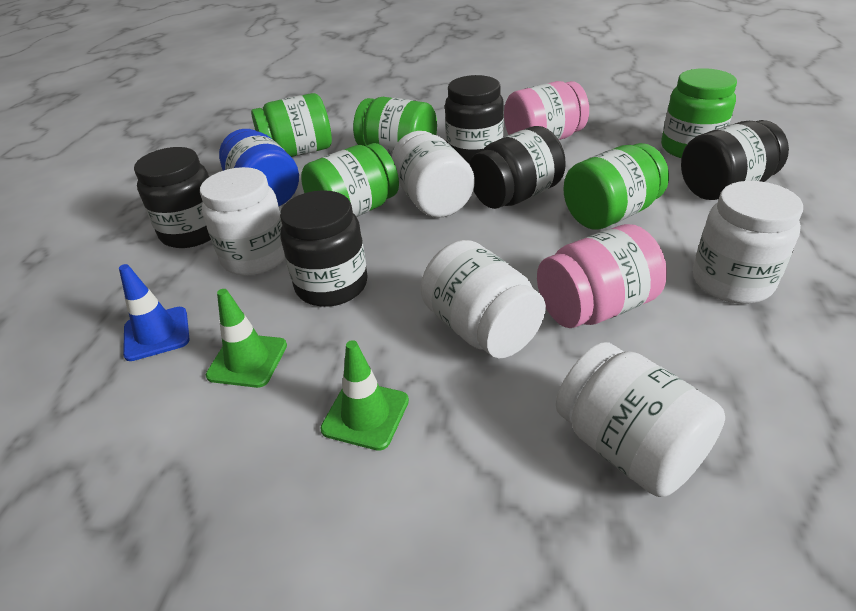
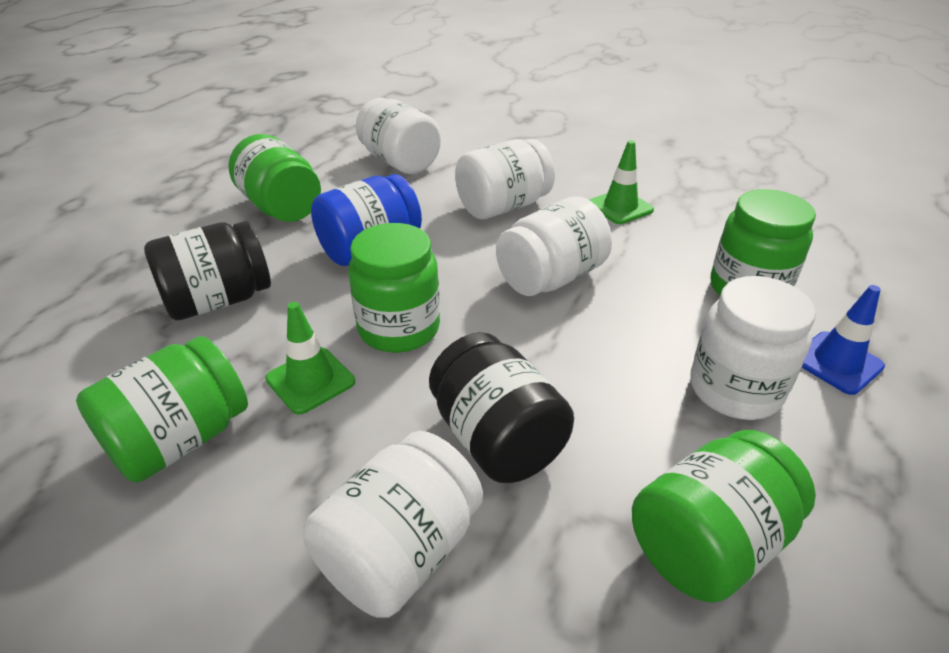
black jar: [134,147,211,248] [280,190,368,307] [445,75,504,163] [469,126,566,209] [681,120,789,200] = 5 -> [144,221,271,320] [429,332,574,483] = 2
pink jar: [504,81,589,140] [537,224,667,328] = 2 -> none = 0

